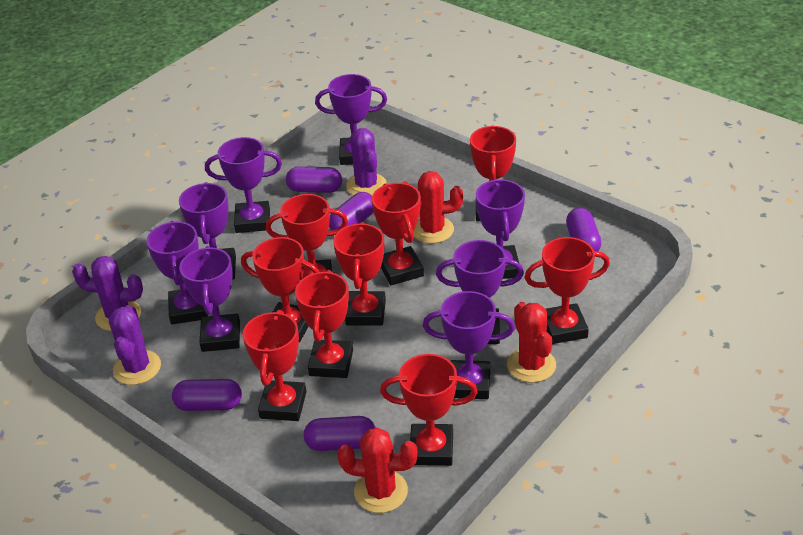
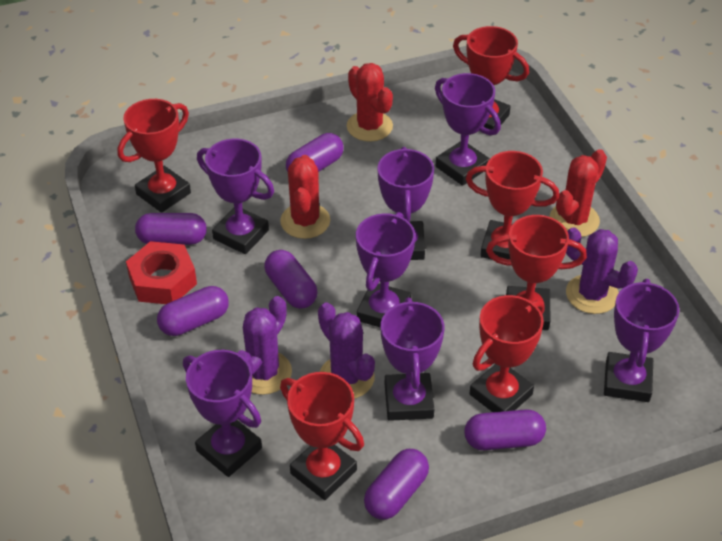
purple capsule: [172,379,242,411] [286,167,342,193] [304,416,376,451] [329,192,374,231] [566,208,601,252] = 5 -> [135,213,207,245] [157,286,229,336] [265,250,317,309] [286,133,344,172] [364,449,429,519] [464,409,546,450] = 6
purple trophy: [147,221,208,324] [179,182,236,280] [179,246,240,352] [205,137,282,233] [315,74,387,165] [423,291,515,399] [436,240,524,344] [476,179,525,279] = 8 -> [183,350,262,477] [197,139,274,254] [356,212,415,328] [377,147,434,260] [381,297,444,421] [435,73,501,186] [604,279,680,402] = 7
red nut: none = 0 -> [126,241,197,304] = 1
red trophy: [241,237,319,342] [243,310,306,421] [266,194,348,279] [295,270,353,378] [333,222,386,326] [372,183,424,285] [380,354,478,466] [470,125,516,221] [524,237,610,344] = 9 -> [118,99,191,213] [280,372,364,500] [453,26,529,130] [466,151,559,259] [469,295,545,412] [486,215,587,330] = 6

